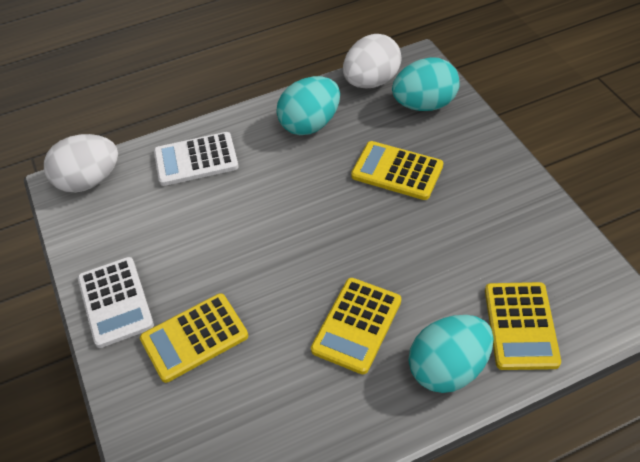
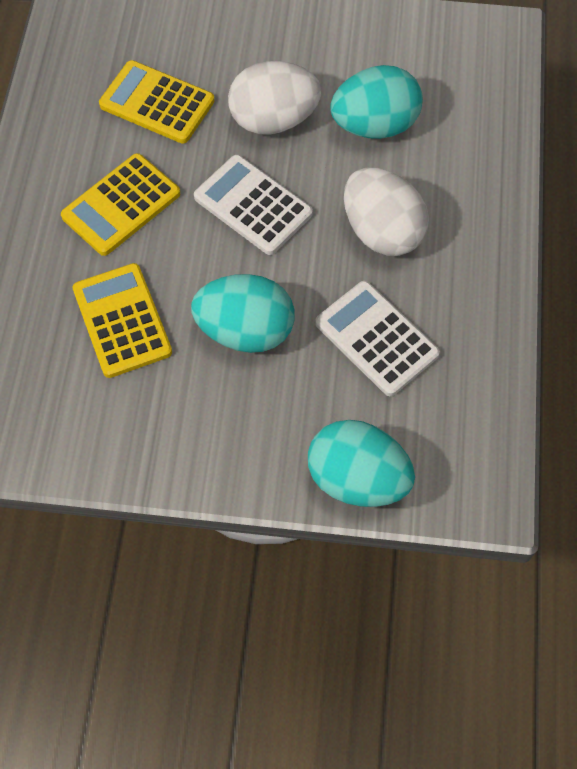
yellow calculator: [140,293,248,383] [311,278,401,374] [351,141,443,200] [485,282,561,370] = 4 -> [61,153,180,256] [72,263,172,378] [99,60,215,144] = 3

